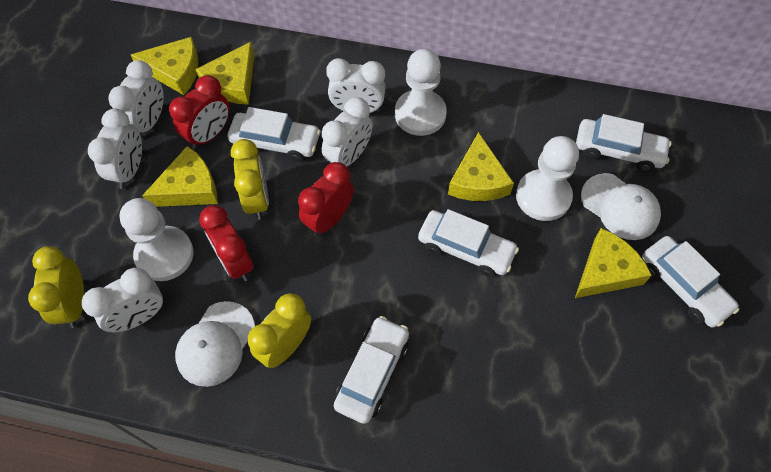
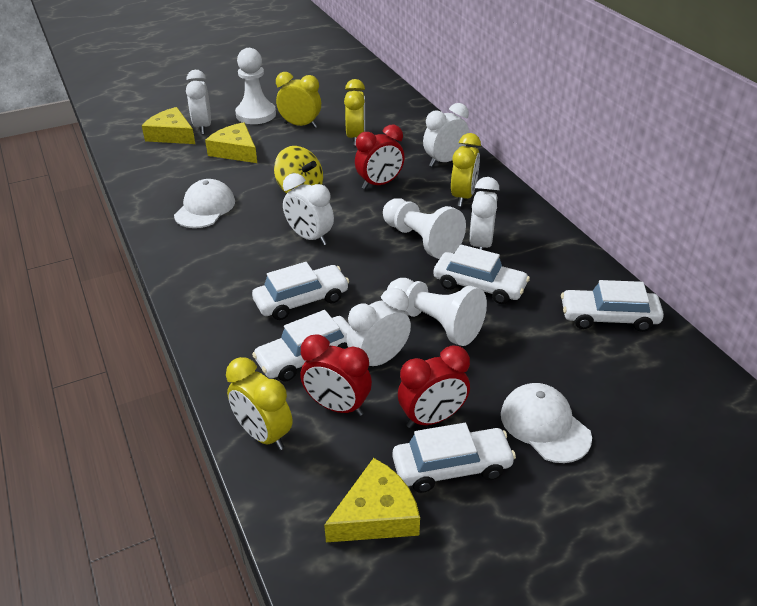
yellow cheese: [131,37,199,95] [142,146,218,207] [196,42,255,105] [448,132,514,201] [575,228,652,298] = 5 -> [142,107,195,144] [205,122,257,163] [324,458,420,542] = 3
yellow clock: [28,246,84,328] [231,139,269,220] [248,293,311,368] = 3 -> [226,357,293,450] [276,72,321,128] [344,79,365,146] [451,133,481,207] = 4
yellow spinning top: none = 0 -> [274,146,323,194] = 1

